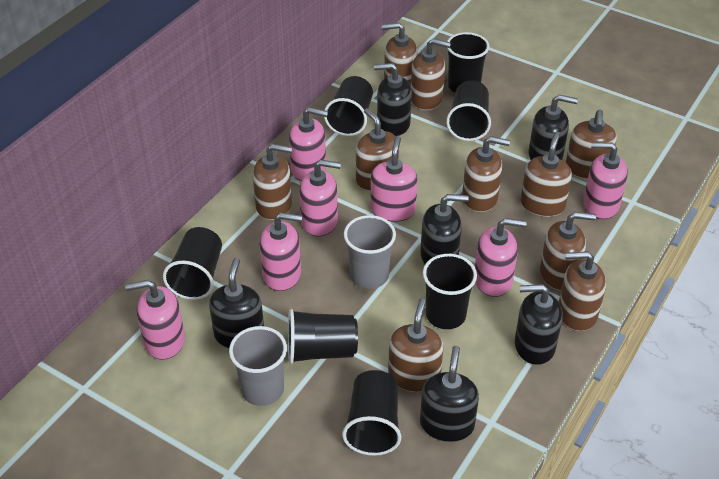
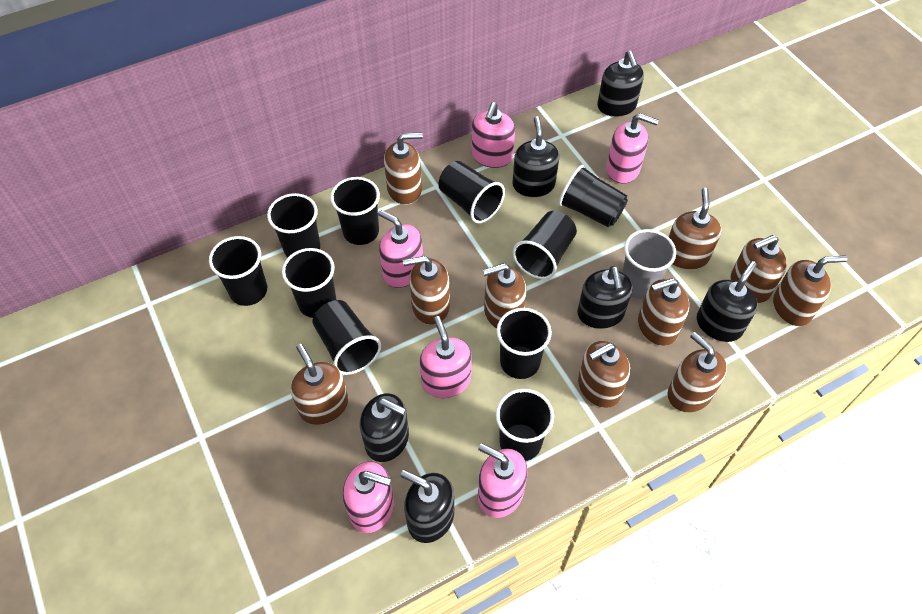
black cup: [163,227,222,300] [288,309,358,364] [324,76,373,136] [342,370,401,456] [423,254,477,329] [446,80,491,141] [447,32,490,92] = 7 -> [209,236,267,306] [267,193,320,258] [282,248,336,318] [313,300,381,375] [330,177,380,245] [438,161,505,223] [496,308,552,379] [496,389,554,461] [513,211,577,279] [559,165,628,227] = 10
grey cup: [229,326,287,406] [344,215,396,289] = 2 -> [622,229,676,299] = 1
pink soap dispenser: [125,280,185,360] [259,212,302,291] [289,107,328,181] [299,159,341,236] [371,136,417,222] [475,218,527,297] [583,142,628,219] = 7 -> [343,461,394,533] [378,210,423,288] [420,316,472,398] [471,102,515,168] [478,443,528,518] [606,113,659,184] = 6

